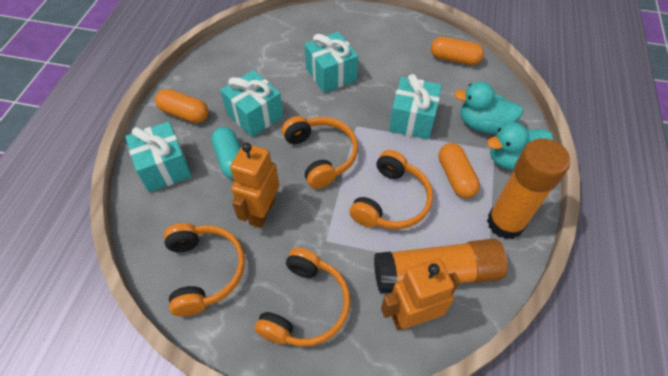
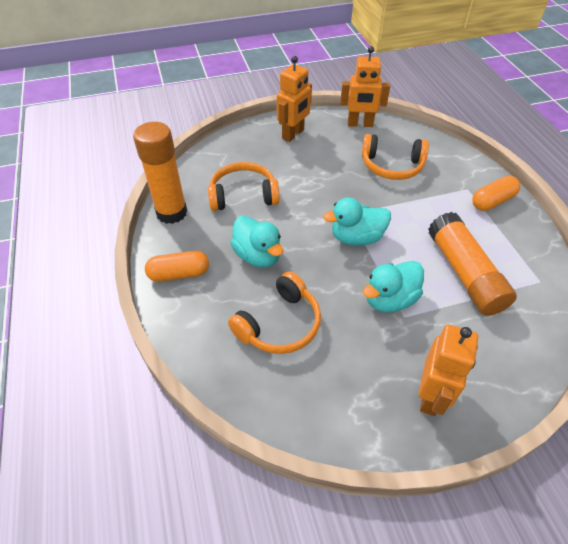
orange capsule: [155,89,209,123] [431,37,484,65] [439,143,480,198] = 3 -> [145,251,209,282] [472,176,520,211] = 2
orange headphones: [164,223,245,316] [255,247,350,347] [282,116,358,189] [349,150,433,229] = 4 -> [208,162,280,211] [228,271,321,354] [362,134,429,180] = 3
orange robot: [230,143,279,228] [381,259,460,330] = 2 -> [277,56,312,142] [340,46,390,127] [419,325,478,416] = 3
turquoise capsule: [211,127,241,179] = 1 -> none = 0
turquoise duck: [454,82,523,134] [487,122,553,170] = 2 -> [230,215,283,267] [323,198,391,246] [363,261,424,312] = 3
turquoise gift: [125,121,192,192] [220,70,283,137] [305,32,358,93] [389,74,442,140] = 4 -> none = 0

